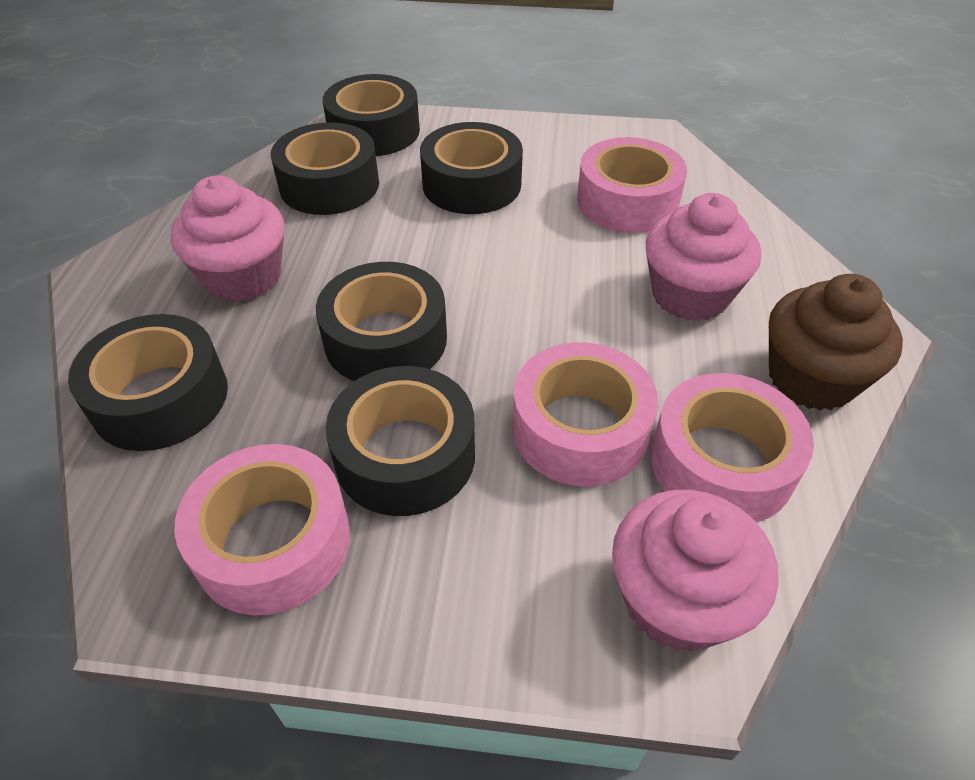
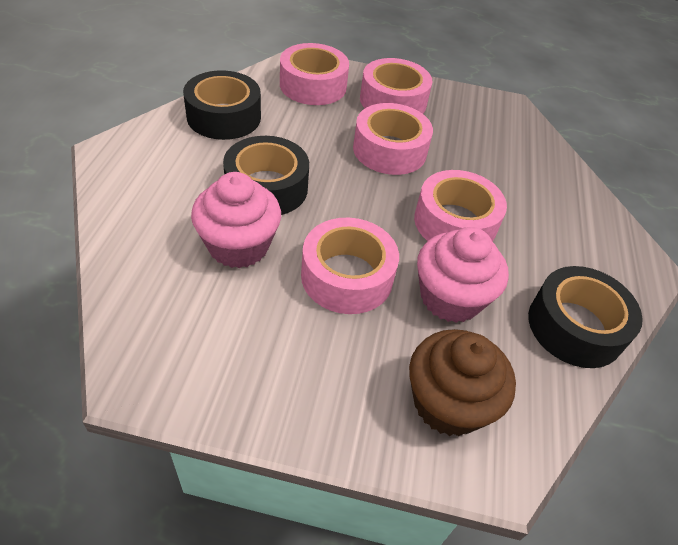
black tape: [68,314,228,451] [271,122,379,215] [316,262,447,381] [323,74,420,156] [326,366,475,516] [420,122,523,214] = 6 -> [183,70,261,140] [223,136,309,215] [528,266,643,368] = 3
pink cupcake: [170,175,284,302] [612,490,778,652] [646,193,761,321] = 3 -> [191,172,281,268] [417,227,509,323] = 2
pink tape: [174,444,350,615] [512,342,658,487] [577,137,687,233] [650,373,814,523] = 4 -> [280,43,349,105] [301,218,399,314] [353,103,433,175] [360,58,433,114] [414,170,507,242] = 5

